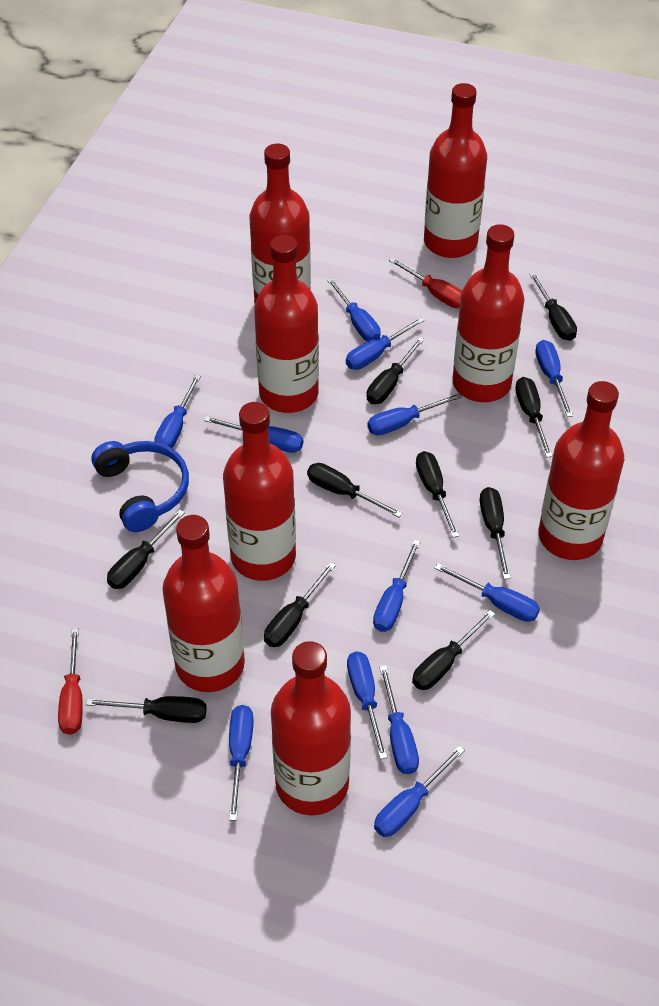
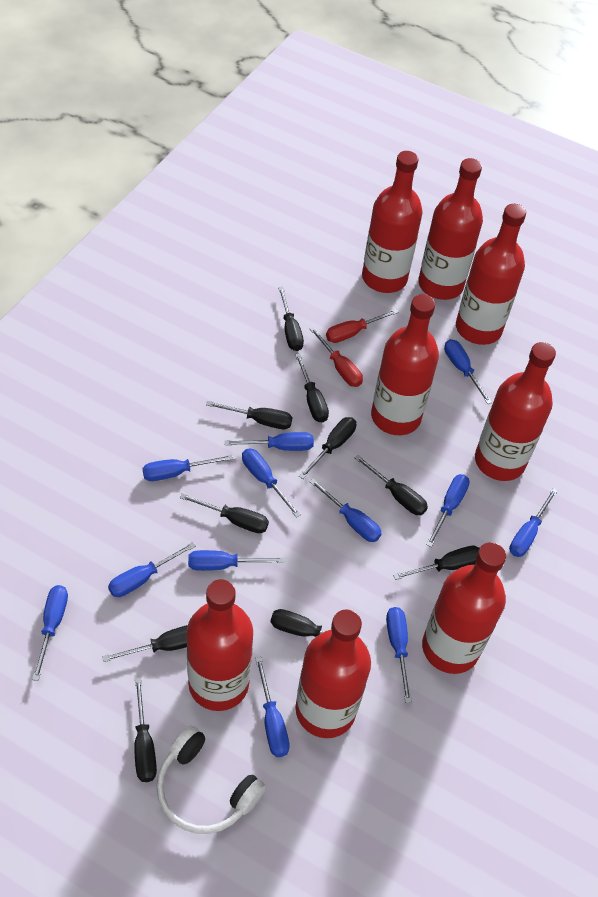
blue headphones: [92,441,189,532] = 1 -> none = 0
white headphones: none = 0 -> [156,726,266,834] = 1

